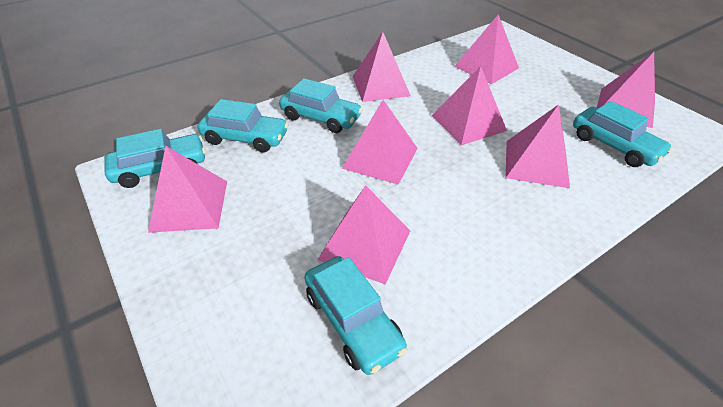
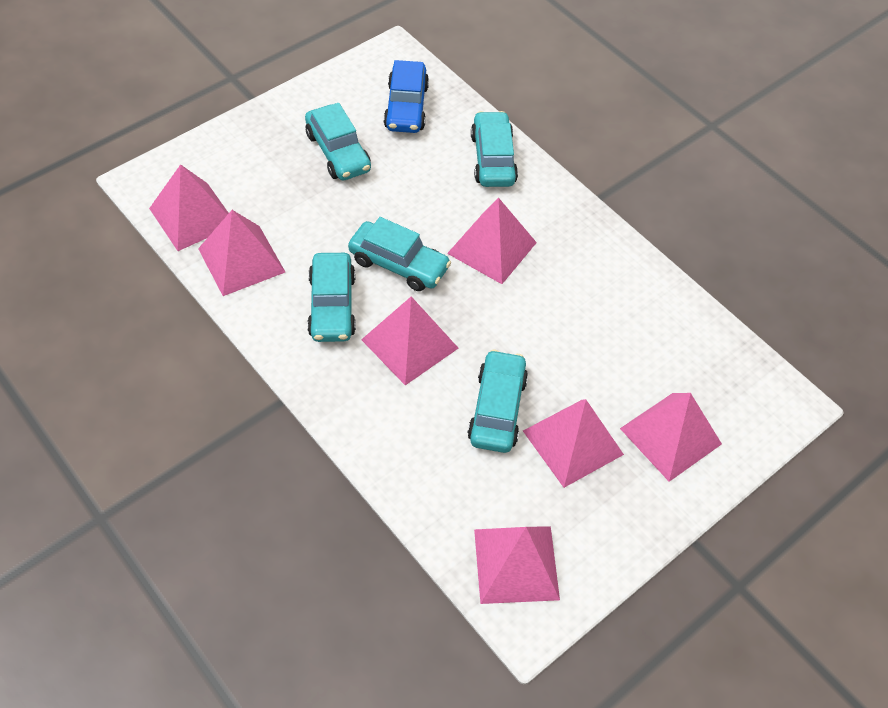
blue car: none = 0 -> [384,60,429,133] = 1
pink pyramid: [148,146,227,233] [317,185,410,285] [342,100,418,185] [353,32,411,102] [432,66,507,145] [454,15,519,84] [506,104,570,188] [597,52,655,128] = 8 -> [149,164,229,251] [198,210,285,296] [361,296,459,385] [447,198,537,284] [474,526,560,604] [523,399,624,488] [620,393,722,482] = 7

